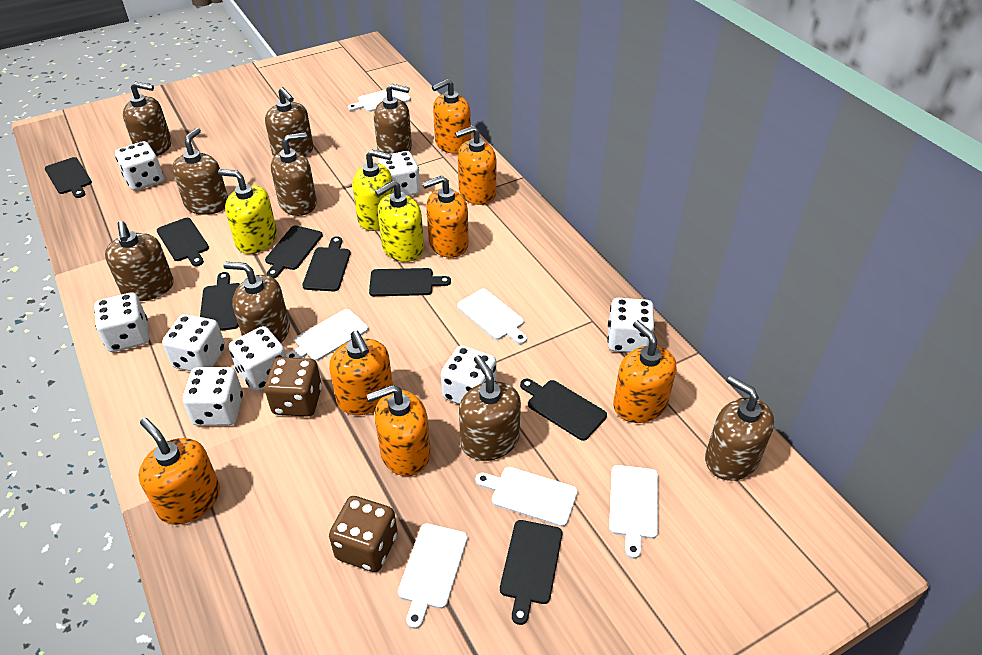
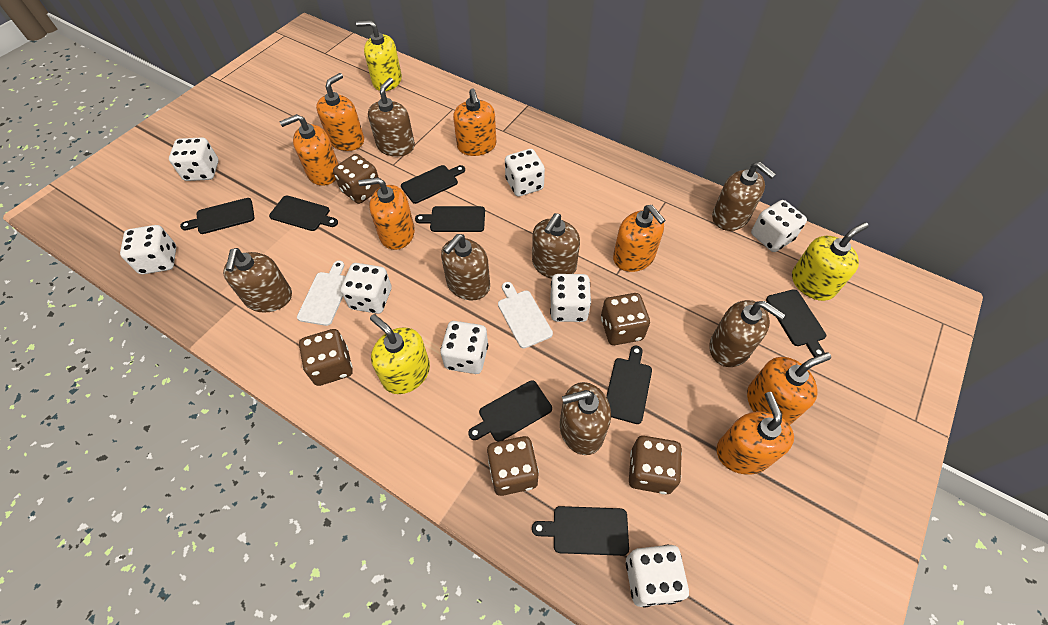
brown dice: [265,357,322,417] [329,496,398,572] = 2 -> [299,329,353,386] [333,154,380,204] [487,436,539,496] [601,293,650,345] [629,436,682,494] = 5
brown soap dispenser: [105,221,174,301] [123,82,172,156] [172,127,228,215] [223,262,290,343] [265,87,314,157] [271,132,317,216] [374,84,412,154] [459,355,521,461] [705,376,774,481] = 9 -> [223,248,292,313] [368,78,415,157] [441,234,490,300] [532,213,580,279] [560,382,611,455] [709,300,786,367] [712,162,776,231] = 7
white cutting board: [286,309,368,361] [348,90,411,112] [398,523,468,629] [457,289,527,344] [475,467,578,527] [609,465,658,559] = 6 -> [297,261,346,326] [498,282,553,348] = 2

